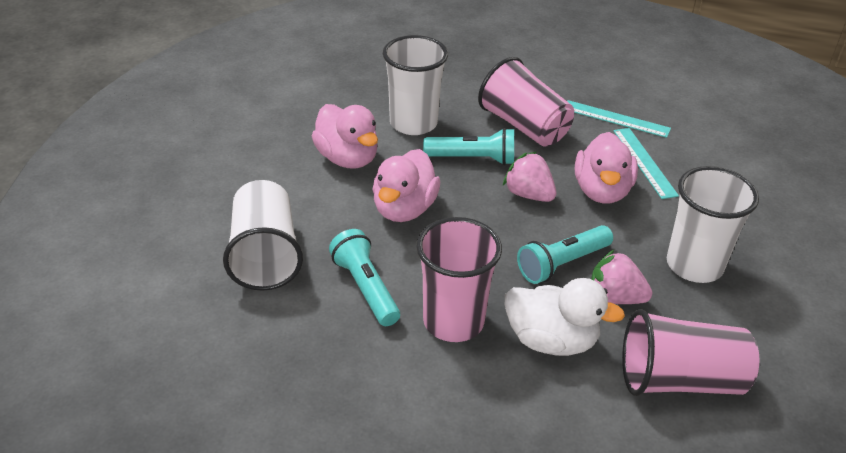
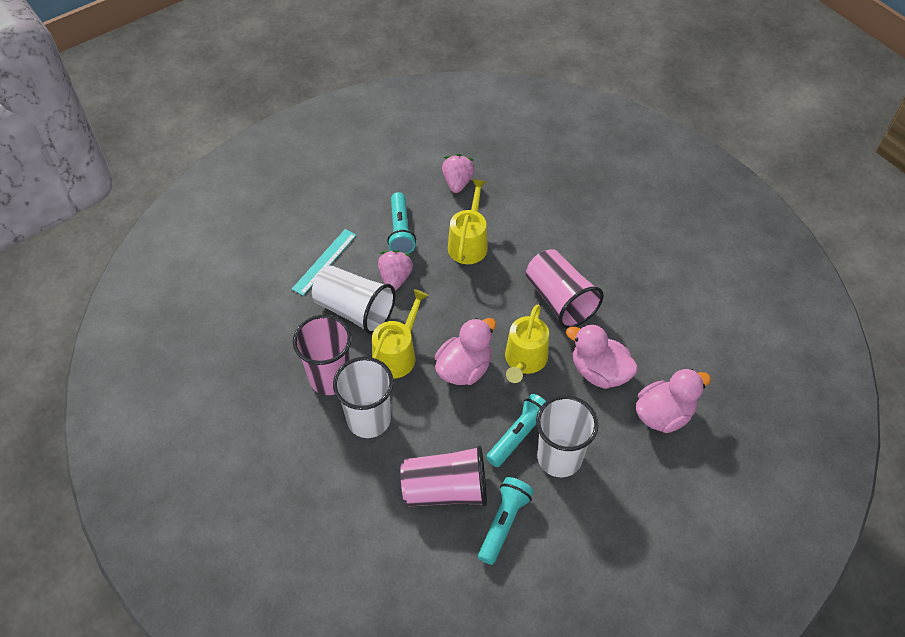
turquoise ruler: [567,100,671,138] [613,128,679,199] = 2 -> [292,229,356,296] = 1
white duck: [505,278,625,356] = 1 -> none = 0
yellow watering can: none = 0 -> [372,289,429,378] [448,179,488,264] [505,305,549,383] = 3

